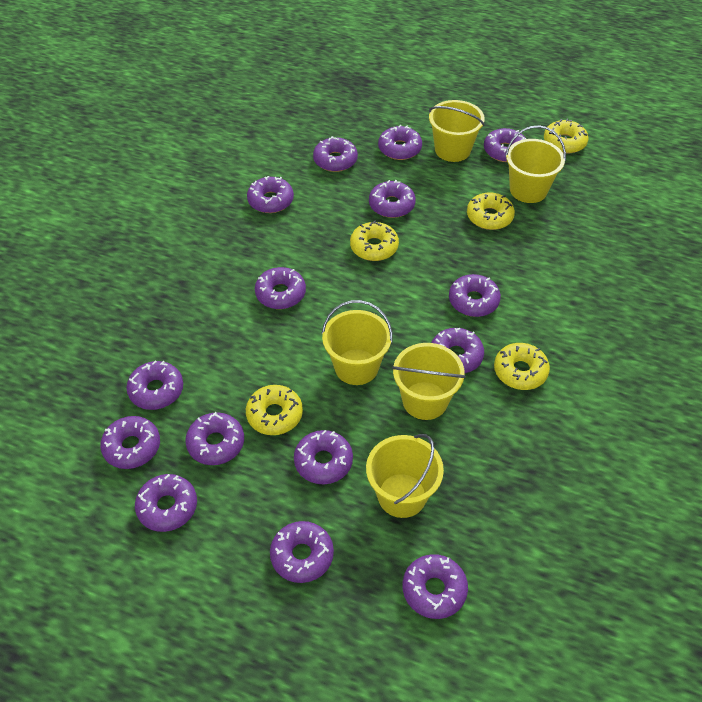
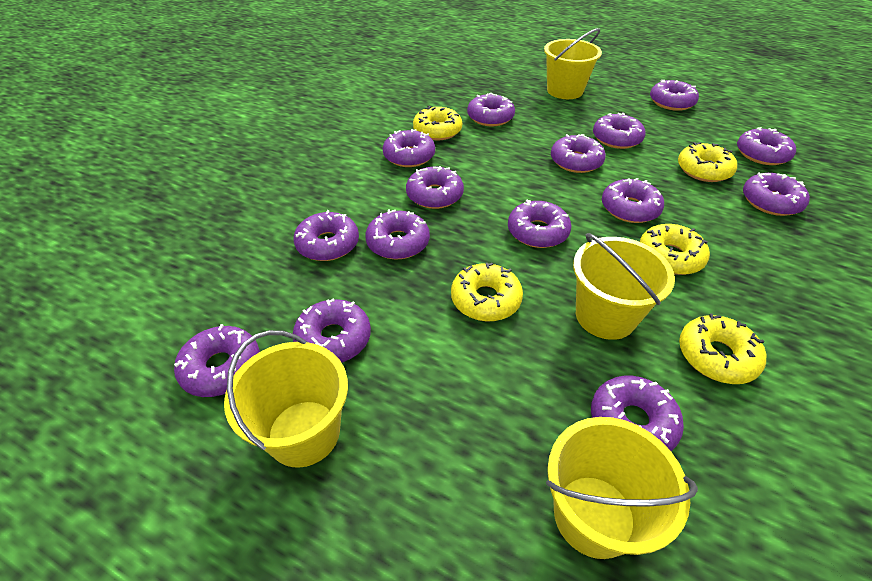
yellow bucket: [322,300,393,385] [366,434,444,518] [392,343,466,420] [429,100,485,162] [505,125,566,203] = 5 -> [224,330,348,468] [544,28,602,99] [546,417,698,559] [573,233,675,340] = 4

